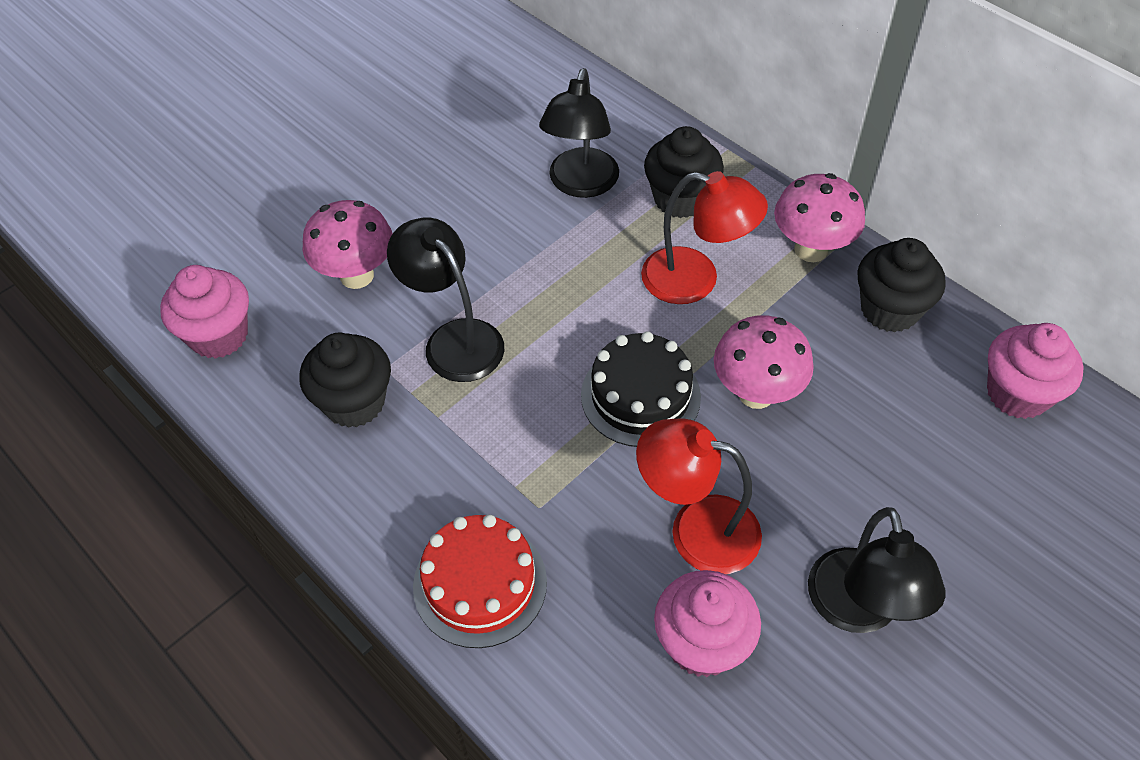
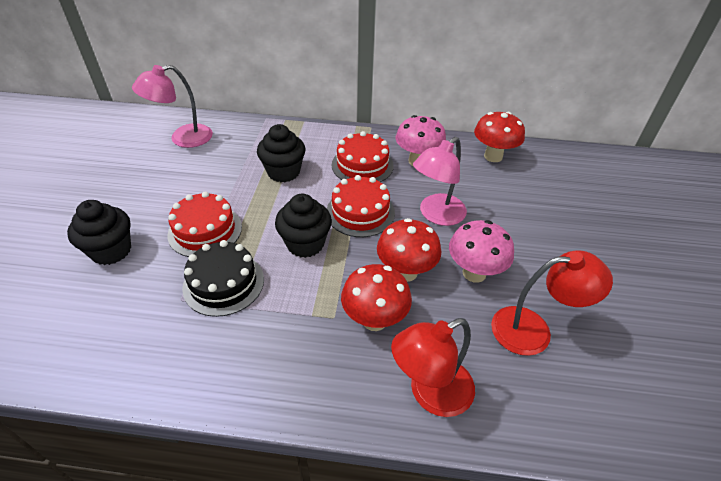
black lamp: [387,218,504,382] [539,68,619,198] [808,507,945,633] = 3 -> none = 0
pink cupcake: [160,265,249,359] [654,570,761,677] [987,323,1084,419] = 3 -> none = 0
pink lamp: none = 0 -> [132,65,213,148] [413,137,467,226] = 2
pink mushroom: [302,200,393,289] [714,315,814,409] [774,173,865,262] = 3 -> [396,115,446,166] [449,220,514,283] = 2
red cake: [413,515,547,648] = 1 -> [167,191,242,257] [327,175,395,237] [332,131,394,182] = 3
red mushroom: none = 0 -> [341,264,412,331] [377,218,441,282] [474,112,525,162] = 3

